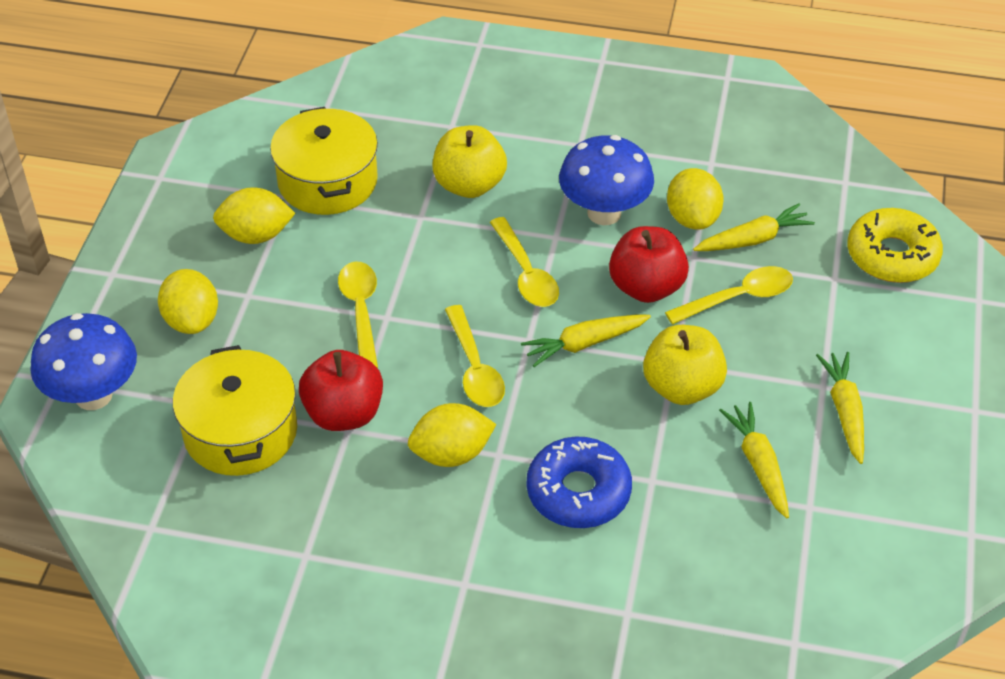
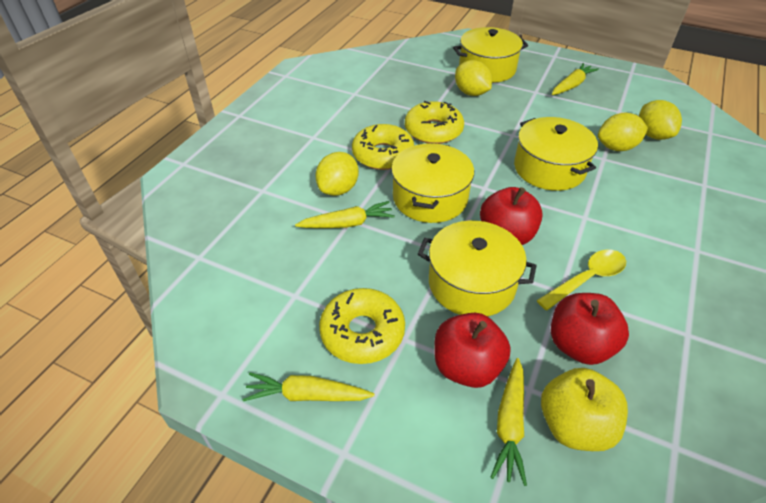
blue donut: [527,436,632,528] = 1 -> none = 0
blue mushroom: [30,313,137,410] [559,135,654,225] = 2 -> none = 0
red apple: [299,350,383,431] [609,226,689,303] = 2 -> [434,313,511,388] [480,187,543,245] [551,293,629,365] = 3
yellow apple: [432,125,507,198] [643,325,727,405] = 2 -> [541,368,628,451] = 1
yellow donut: [847,208,943,283] = 1 -> [319,288,405,364] [352,124,414,170] [405,101,464,144] = 3
yellow pot: [173,345,297,476] [270,107,378,215] = 2 -> [391,143,474,223] [418,220,537,316] [453,27,528,83] [514,117,598,191] = 4
yellow spoon: [338,262,378,368] [445,305,505,407] [490,217,559,307] [665,266,793,324] = 4 -> [537,249,626,310] = 1

